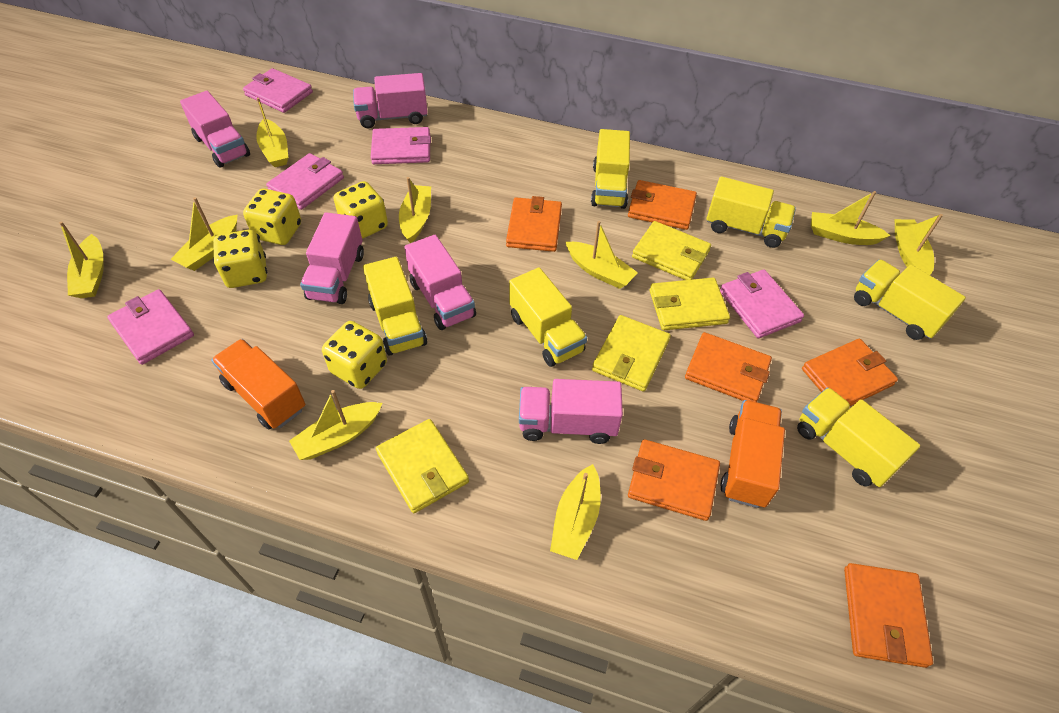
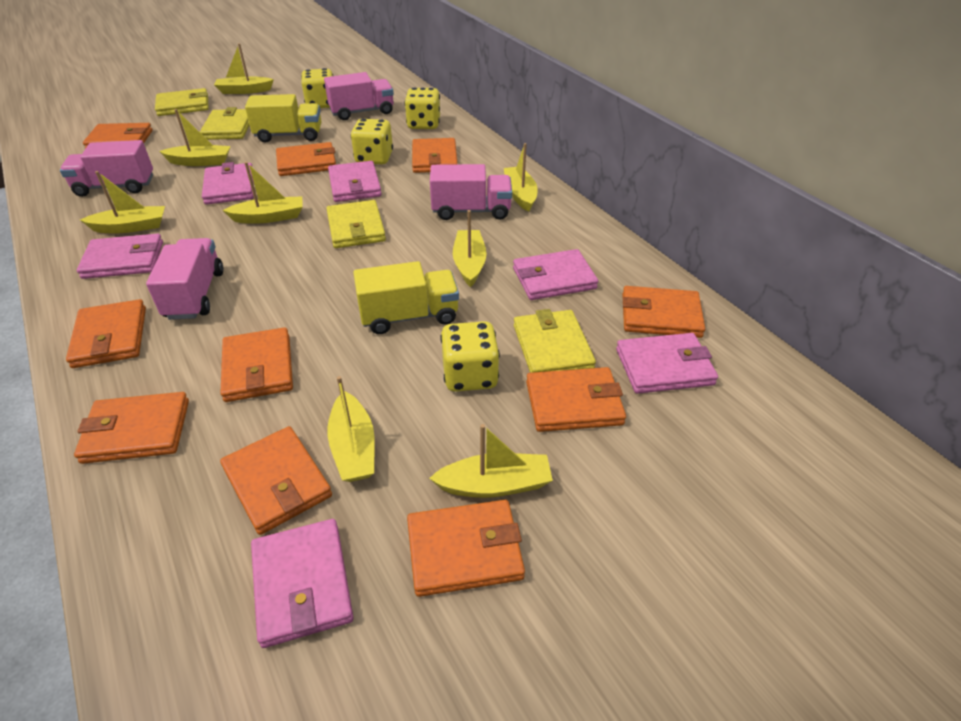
orange truck: [211,339,305,429] [720,400,785,508] = 2 -> none = 0
orange wallet: [506,196,562,252] [628,180,697,230] [628,439,720,521] [685,332,772,402] [802,339,898,406] [844,563,933,668] = 6 -> [66,299,146,368] [74,392,189,464] [83,123,152,149] [220,327,293,402] [220,426,332,535] [276,142,336,176] [407,500,525,597] [412,138,458,173] [526,367,626,432] [622,286,705,338] = 10
pink truck: [180,91,250,168] [300,212,364,304] [353,73,428,128] [404,235,476,330] [519,379,623,444] = 5 -> [60,140,153,197] [146,238,223,320] [324,72,394,120] [430,164,512,220] = 4
pink wallet: [107,289,194,365] [243,68,313,113] [266,153,344,210] [371,127,431,164] [720,270,804,338] = 5 -> [77,234,163,279] [202,162,254,205] [251,519,354,648] [328,161,382,202] [513,249,598,300] [616,333,718,394] = 6
yellow boat: [59,221,103,298] [171,197,238,271] [256,98,288,167] [289,390,382,460] [399,177,431,243] [550,464,601,560] [566,221,638,289] [811,191,891,245] [895,214,943,275] = 9 -> [80,171,165,233] [159,109,231,166] [214,43,274,94] [223,162,303,224] [327,376,375,482] [429,424,553,498] [453,210,487,287] [504,143,538,212] = 8
yellow truck: [363,257,427,356] [509,267,587,367] [591,129,630,209] [706,176,796,248] [797,387,920,487] [854,260,966,340] = 6 -> [245,94,321,143] [353,261,459,334] = 2

